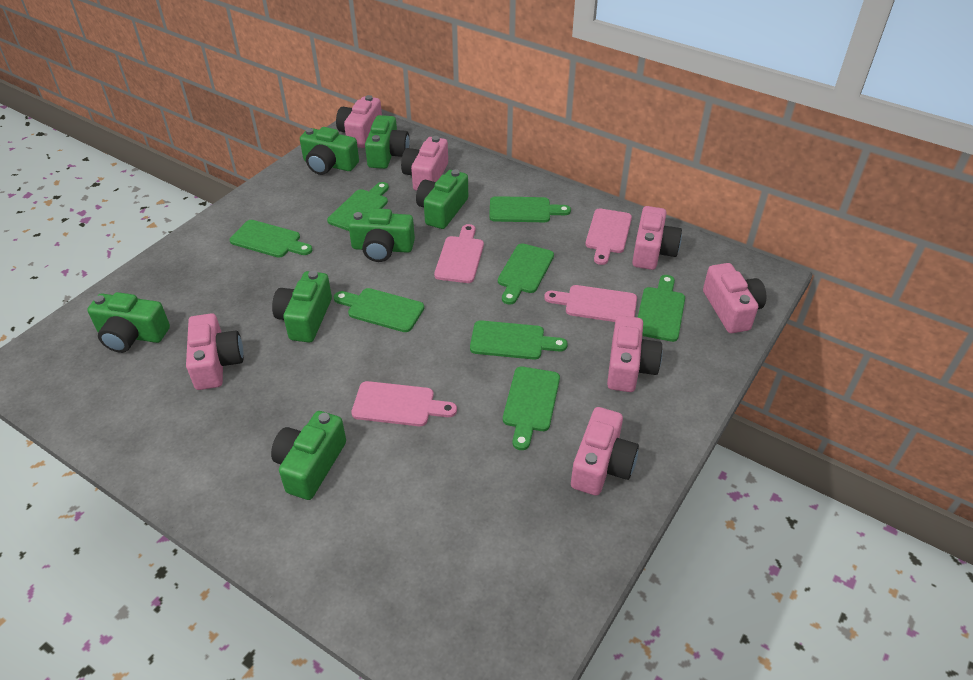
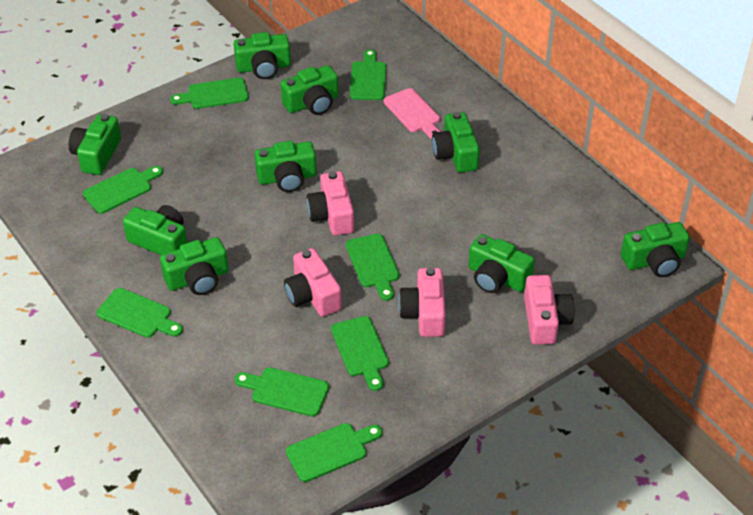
green camera: [87,292,170,353] [271,411,346,500] [272,271,332,343] [300,127,359,175] [348,208,415,262] [365,115,410,169] [416,169,468,229] = 7 -> [69,114,121,175] [123,205,187,255] [160,237,228,295] [234,32,291,79] [255,141,317,192] [280,65,338,115] [432,112,480,173] [468,234,535,293] [621,222,690,277] = 9
pink camera: [186,313,244,390] [336,95,382,148] [401,136,448,191] [571,407,639,496] [607,315,662,392] [632,206,682,270] [703,263,766,333] = 7 -> [284,248,342,317] [307,171,354,236] [398,267,446,337] [524,275,575,345] = 4
pink cutting board: [351,381,457,426] [434,224,484,283] [544,285,637,322] [585,208,632,265] = 4 -> [384,88,441,139] = 1

